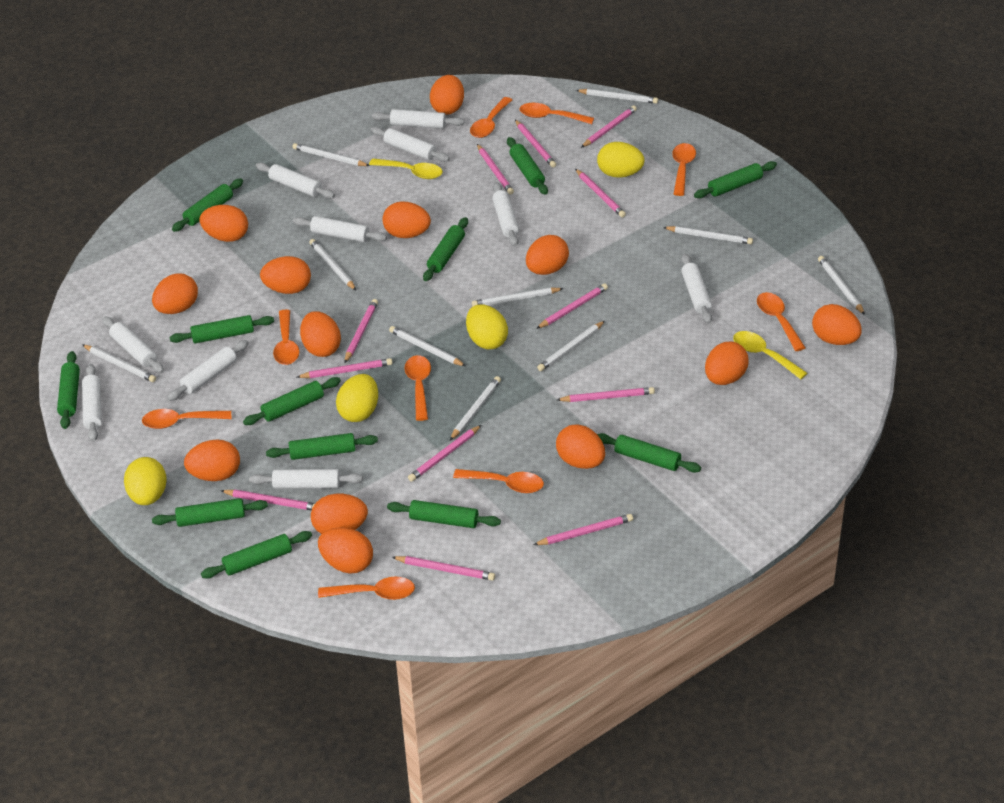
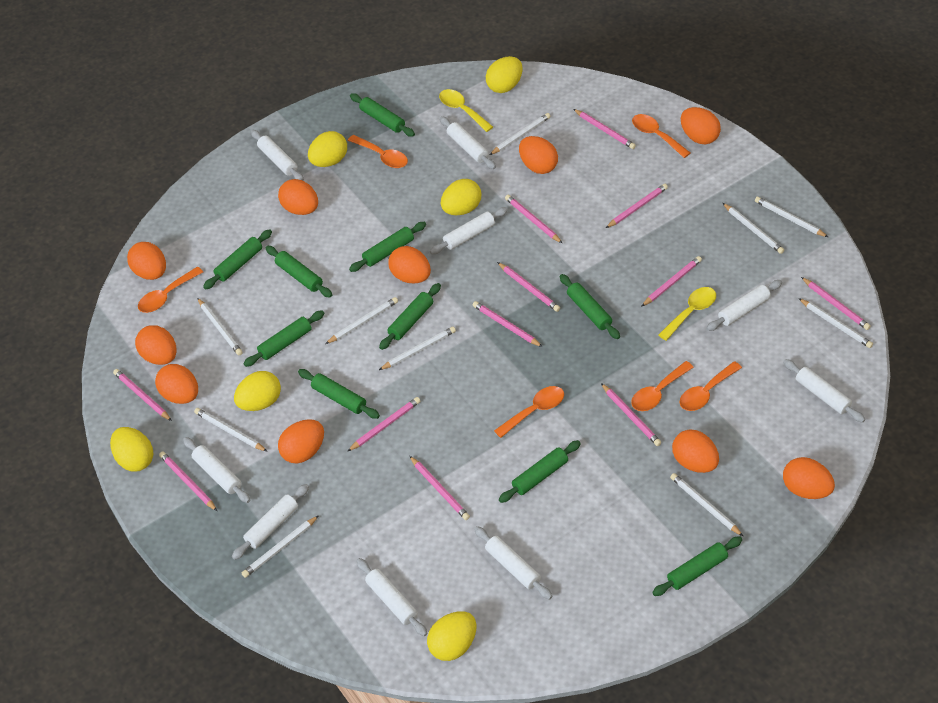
green rolling pin: [57,351,80,429] [152,498,268,527] [170,315,274,343] [172,179,243,232] [201,531,312,579] [243,377,341,425] [266,433,378,460] [387,500,501,528] [423,217,468,281] [507,137,548,195] [597,433,701,473] [694,161,777,198] = 12 -> [203,229,272,290] [243,310,324,367] [266,246,332,298] [298,369,380,419] [349,222,426,272] [350,93,415,137] [379,283,441,350] [499,440,581,503] [560,274,620,339] [652,536,742,596] = 10
orange egg: [152,273,198,314] [184,440,240,481] [199,205,248,242] [260,256,311,294] [300,311,341,357] [311,494,368,534] [318,528,373,574] [382,201,431,238] [430,75,464,115] [526,235,569,275] [556,424,605,469] [705,342,749,385] [812,304,862,345] = 13 -> [127,242,166,280] [135,325,177,365] [155,364,198,404] [278,179,318,215] [278,419,324,464] [389,246,431,283] [519,136,558,174] [672,430,719,473] [680,107,721,145] [783,457,835,499] = 10
orange spoon: [142,409,231,429] [273,310,299,365] [318,577,415,600] [405,355,431,421] [453,469,544,493] [470,97,512,138] [520,103,594,124] [672,143,696,196] [757,292,806,351] = 9 -> [138,267,203,313] [348,135,408,168] [494,386,564,438] [631,361,694,411] [632,114,690,158] [680,361,742,411] = 6
white rolling pin: [82,364,102,442] [102,317,164,373] [167,340,249,401] [249,469,363,489] [256,163,335,199] [293,216,387,242] [371,127,450,162] [372,109,464,129] [492,182,519,246] [681,253,712,324] = 10 -> [183,437,250,503] [232,484,309,560] [251,130,304,181] [356,558,427,636] [430,207,508,254] [440,116,496,169] [474,526,552,600] [706,280,782,331] [783,359,865,423] = 9
yellow egg: [124,457,166,505] [336,374,378,422] [466,304,508,349] [597,142,644,178] = 4 -> [110,427,153,472] [234,371,281,411] [308,131,347,167] [427,611,477,661] [441,179,481,215] [486,56,523,93] = 6

